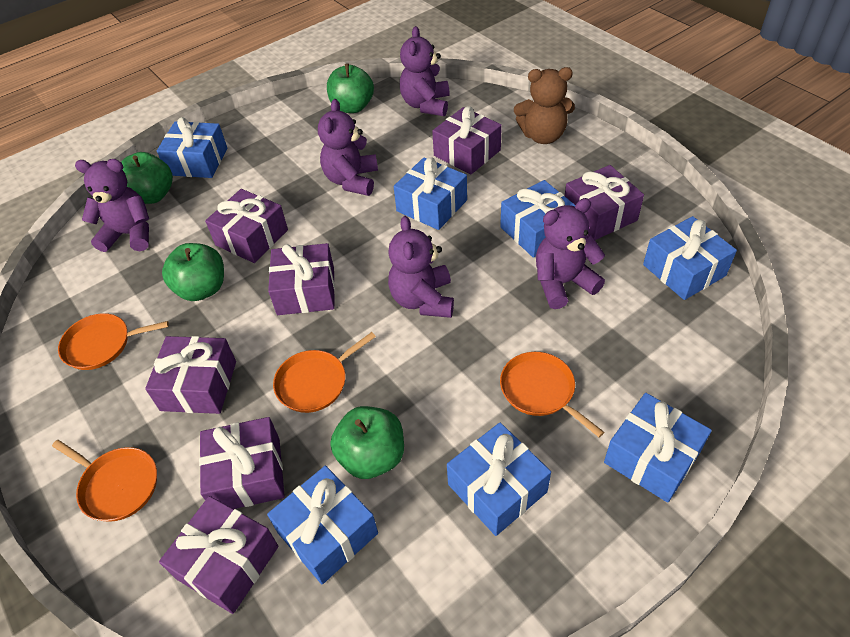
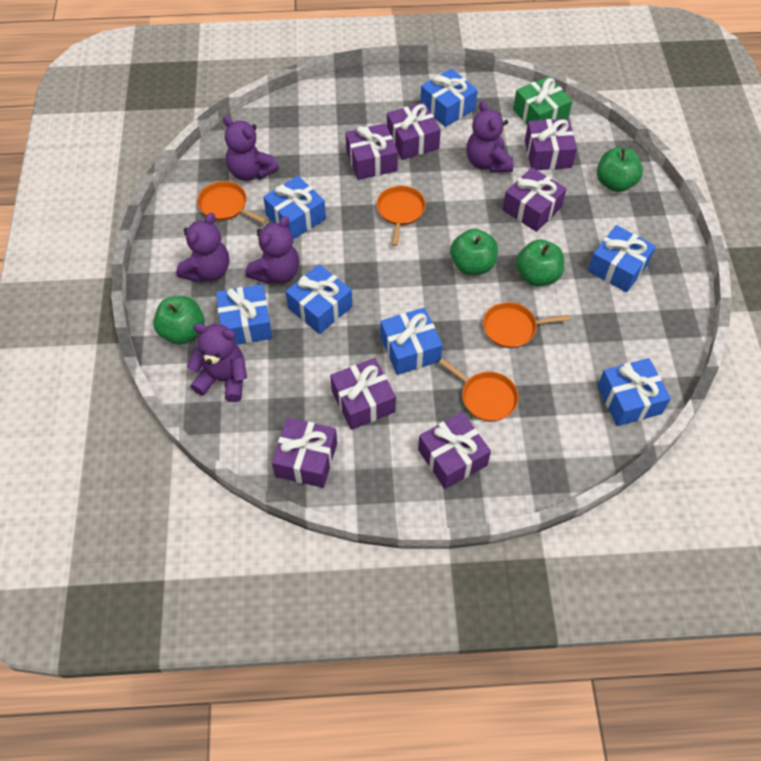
brown teddy bear: [514,67,575,144] = 1 -> none = 0
green gift: none = 0 -> [513,76,572,125] = 1

